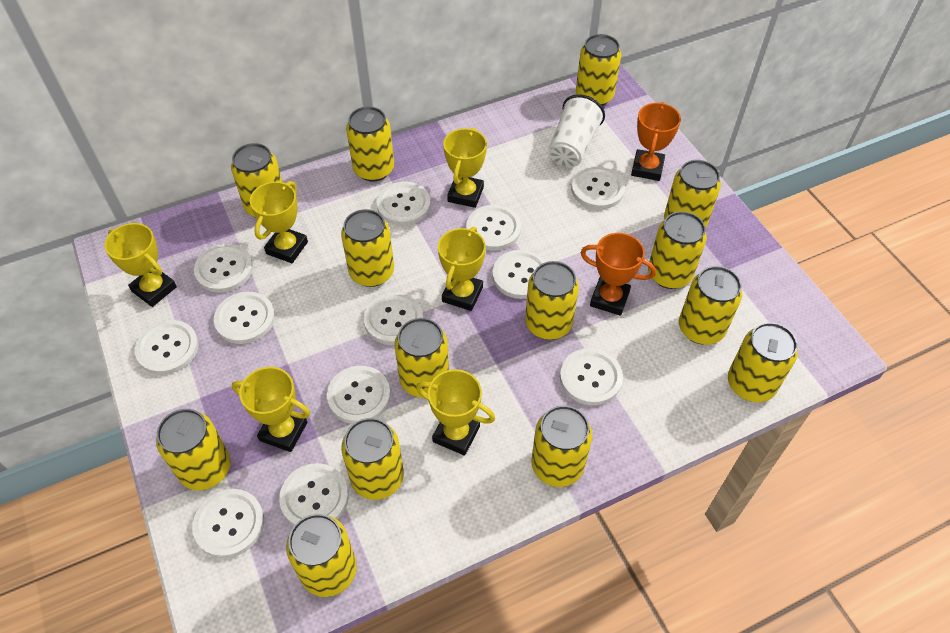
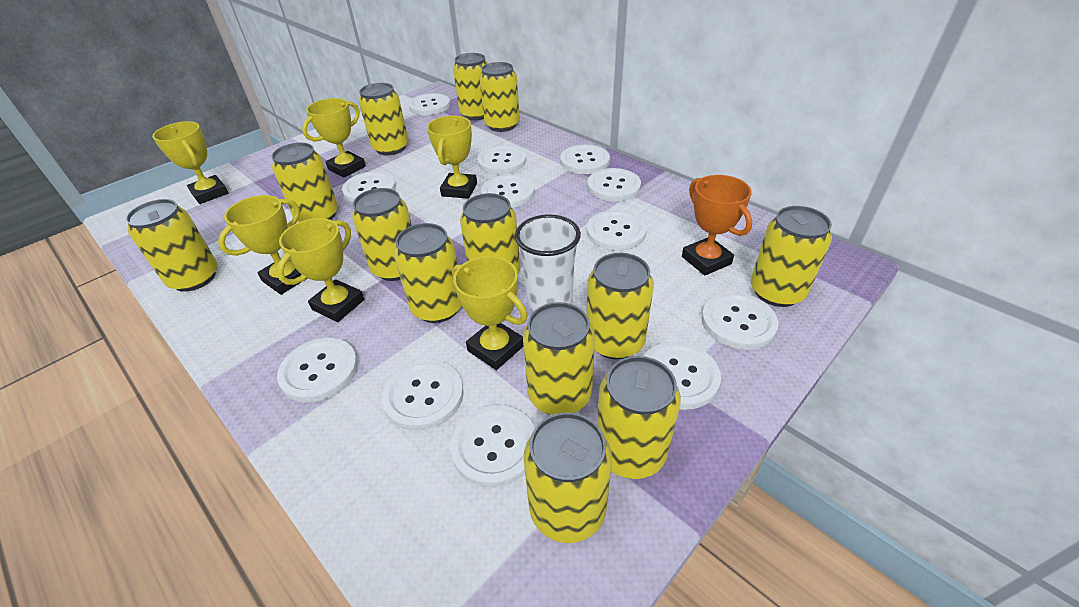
orange trophy: [580,233,656,316] [631,102,681,181] = 2 -> [682,175,752,276] = 1
yellow can: [156,409,231,490] [231,143,282,217] [286,514,357,597] [341,209,394,287] [341,418,404,500] [346,106,394,181] [394,318,449,398] [525,261,579,340] [532,405,592,487] [576,34,621,106] [648,211,707,289] [664,160,721,229] [679,266,742,345] [728,322,798,402] = 14 -> [125,199,218,292] [272,143,338,222] [352,188,412,281] [359,83,408,155] [394,223,462,323] [453,53,488,120] [460,193,520,274] [479,62,520,132] [523,302,595,415] [524,412,612,543] [587,253,654,359] [597,356,681,479] [751,206,832,307] = 13

